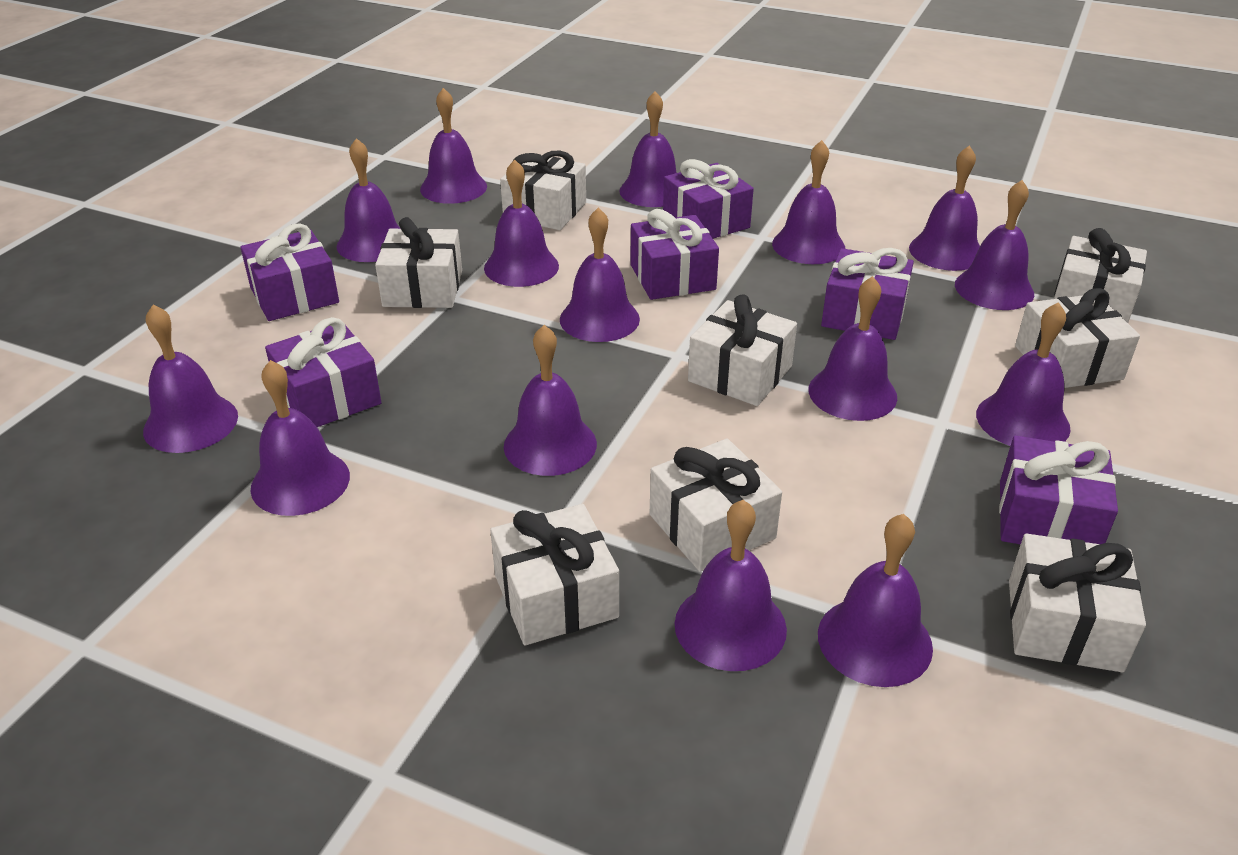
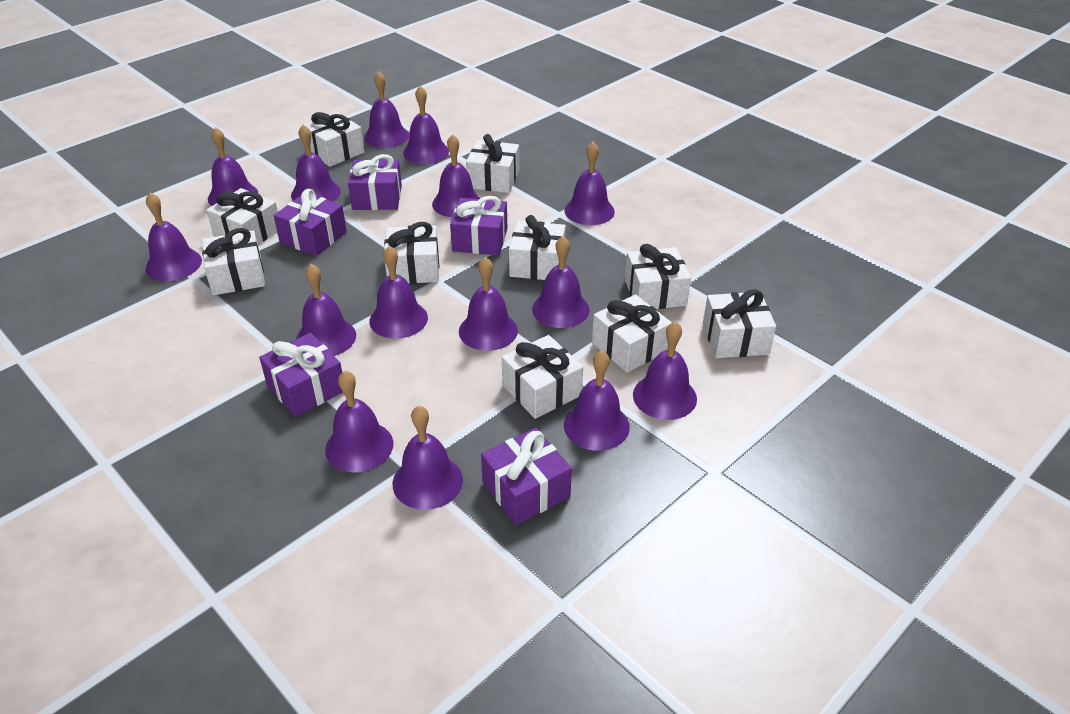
purple gift: [240,223,339,321] [265,317,382,427] [630,209,719,300] [663,159,754,239] [821,248,914,340] [999,436,1118,545] = 6 -> [259,333,343,417] [274,189,347,256] [348,154,402,210] [450,196,507,255] [481,428,572,525] = 5
white gift: [375,217,462,308] [490,504,619,645] [500,150,586,230] [650,439,782,572] [688,294,797,406] [1009,533,1146,672] [1015,288,1140,388] [1054,228,1147,323] = 8 -> [202,228,265,295] [206,188,278,245] [304,112,364,167] [384,222,439,284] [466,134,519,193] [502,335,583,419] [509,215,566,280] [592,294,672,373] [625,244,691,309] [703,289,776,358] = 10

